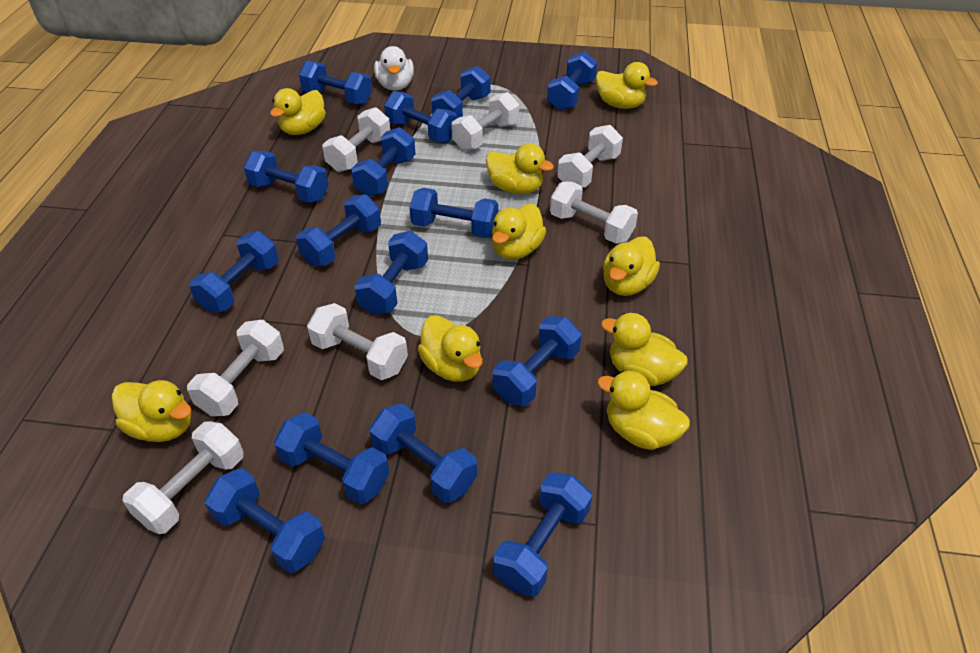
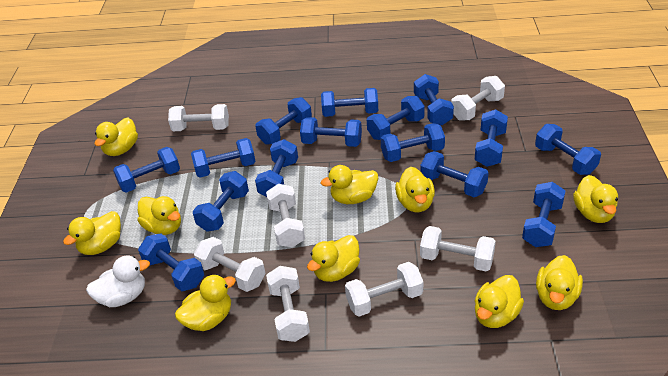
yellow duck: [112,380,192,442] [270,88,326,135] [418,315,483,382] [486,143,554,194] [492,204,546,260] [596,62,658,109] [597,371,690,450] [601,313,688,386] [603,237,660,296] = 9 -> [63,211,121,255] [95,118,138,156] [138,196,181,235] [175,274,236,331] [307,235,360,282] [321,165,378,204] [395,167,435,212] [475,275,524,328] [536,255,583,310] [573,175,618,223] = 10

